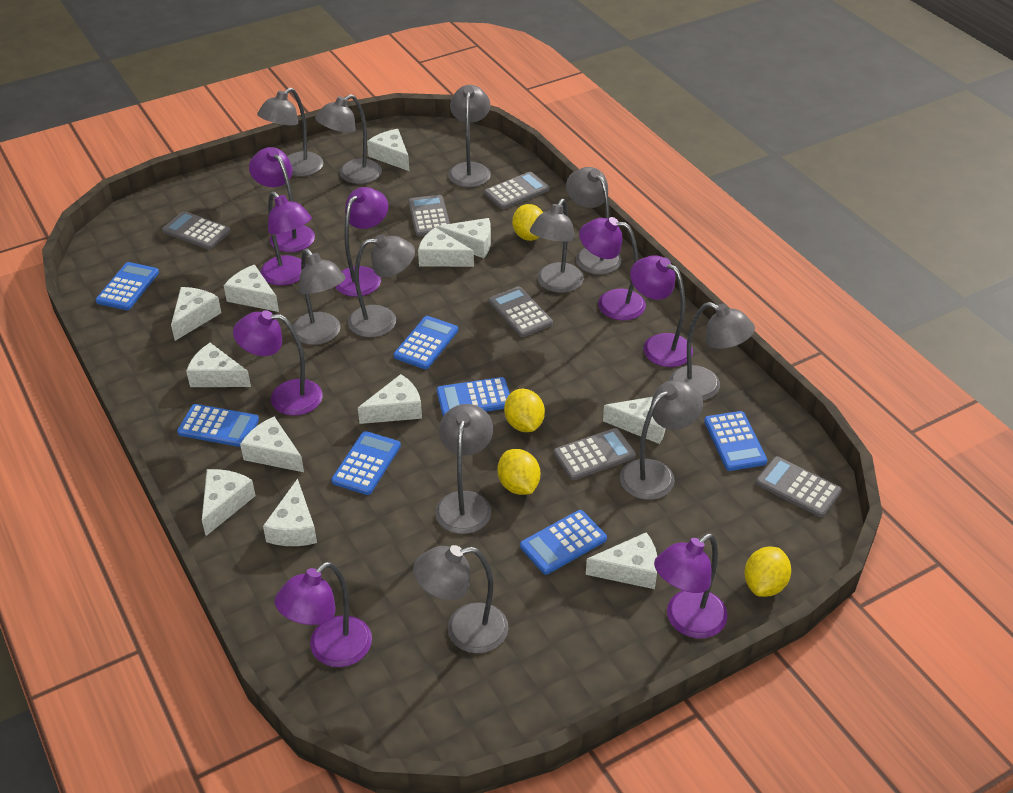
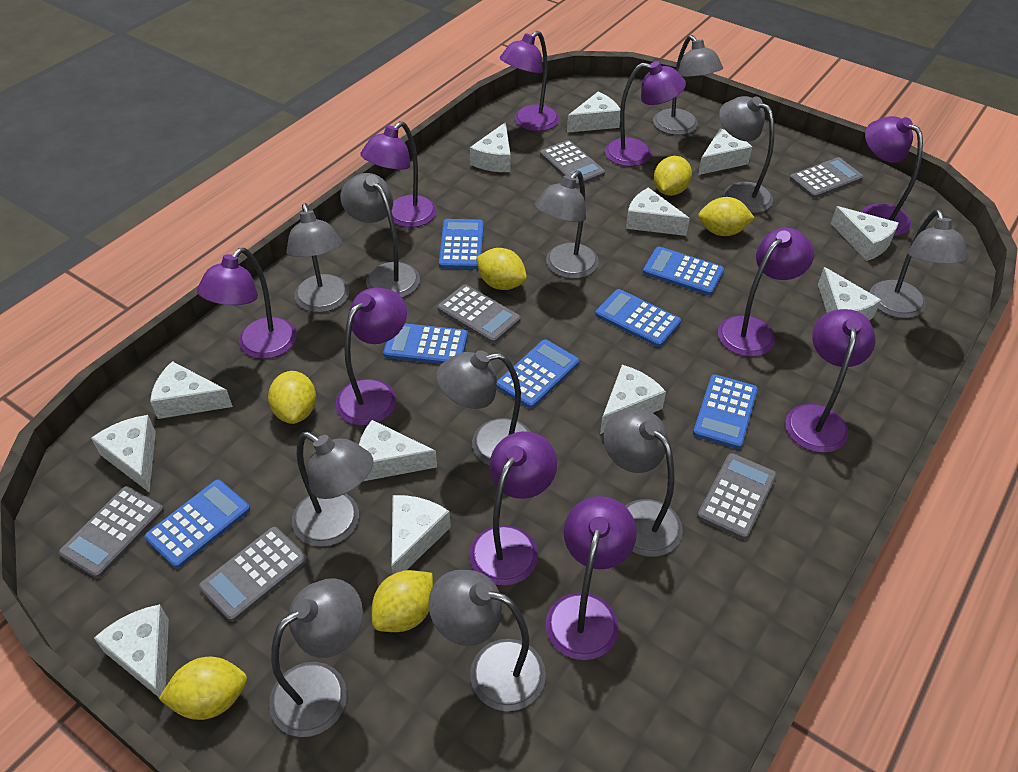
purple lamp: [233,310,323,416] [249,147,315,252] [261,191,312,285] [275,562,372,667] [335,187,388,297] [579,217,646,320] [630,255,693,367] [654,533,728,638] = 8 -> [197,248,297,359] [336,287,407,426] [360,121,437,227] [469,431,557,586] [500,31,559,131] [546,496,637,660] [605,61,686,166] [718,228,814,357] [785,309,875,453] [861,116,923,236] = 10
yellow lemon: [498,449,540,495] [504,389,545,432] [512,204,543,241] [744,547,791,597] = 4 -> [159,657,247,720] [268,371,316,424] [372,570,433,632] [476,248,527,290] [654,156,692,196] [698,197,755,236] = 6

